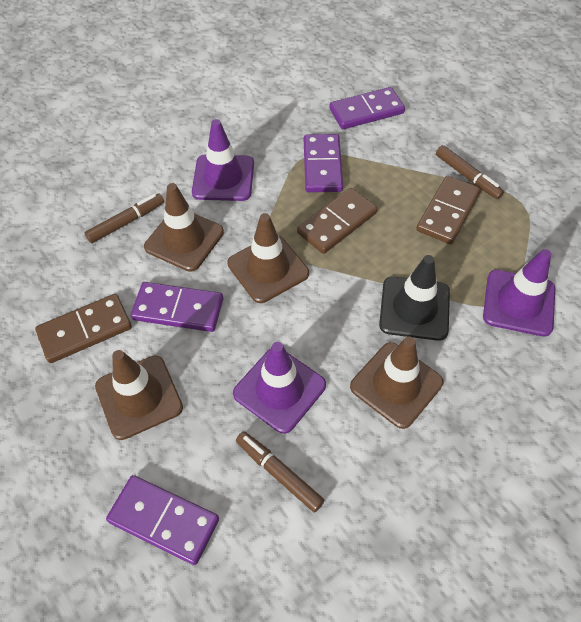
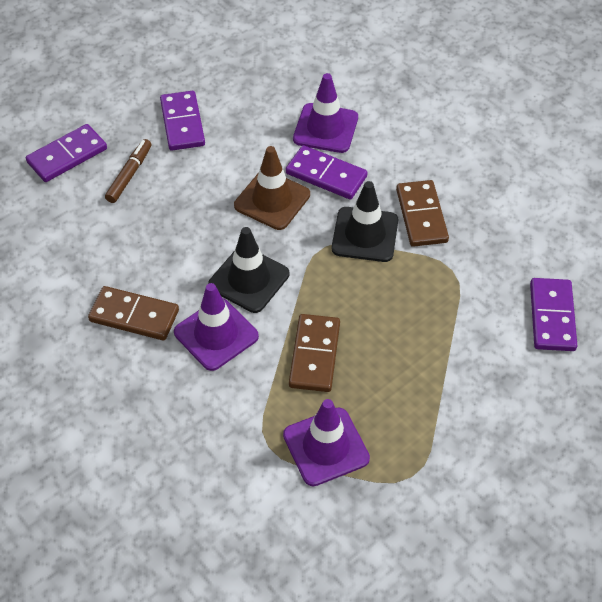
black traffic cone: [379,255,450,341] = 1 -> [208,227,289,313] [332,181,398,262] = 2
brown marker: [85,194,164,243] [236,431,324,513] [436,145,504,199] = 3 -> [105,139,151,203] = 1
brown traffic cone: [95,350,183,440] [144,183,224,272] [227,213,309,303] [350,336,443,429] = 4 -> [234,146,310,230] = 1

